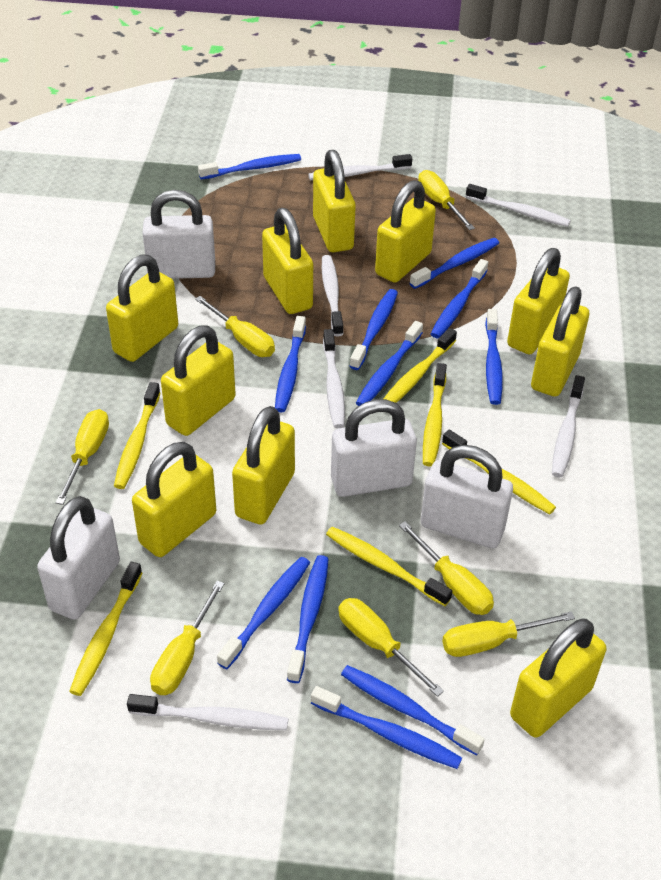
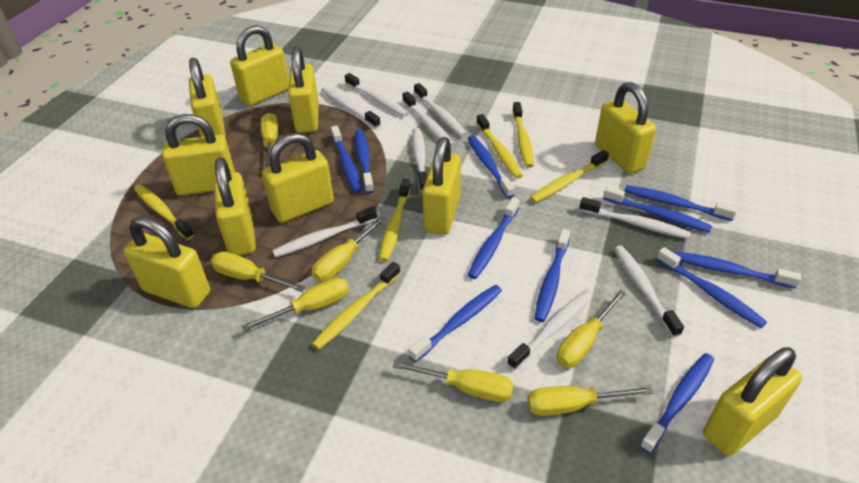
white padlock: [37,496,120,620] [142,190,215,279] [331,399,417,497] [421,445,513,549] = 4 -> none = 0
white toothbrush: [127,694,288,730] [308,154,412,180] [322,255,343,336] [323,329,345,428] [466,184,571,227] [552,375,585,477] = 6 -> [272,207,377,258] [321,87,381,128] [345,73,409,117] [402,92,454,147] [412,128,427,192] [414,83,467,137] [507,290,593,370] [579,197,691,239] [614,245,684,337] = 9

